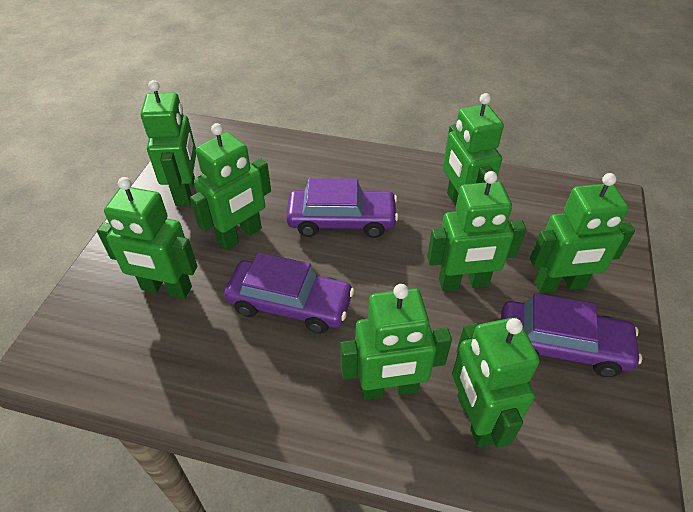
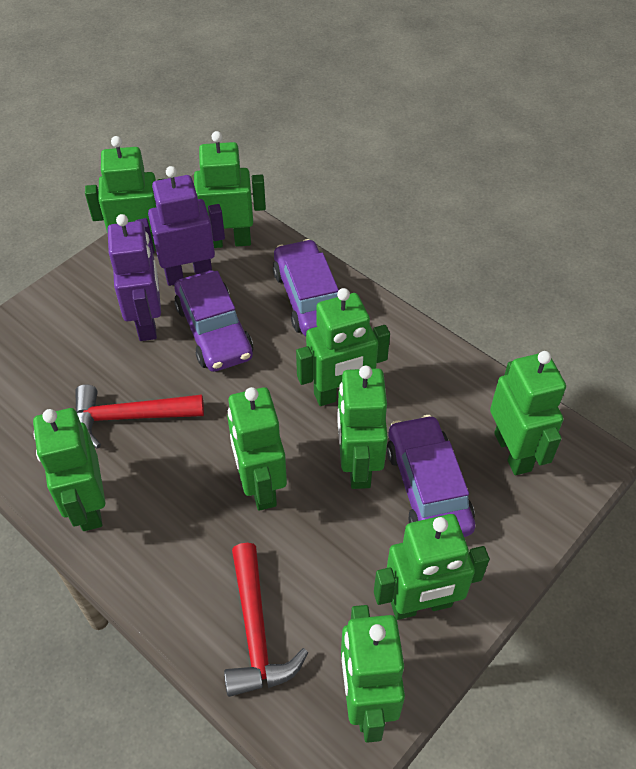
green robot: [97,177,197,299] [141,80,196,206] [190,123,271,250] [340,284,452,400] [427,171,526,291] [443,93,504,202] [452,317,540,448] [530,173,635,293] = 8 -> [33,408,106,531] [85,136,167,251] [194,131,266,248] [227,387,287,511] [296,288,390,406] [337,366,388,489] [341,605,405,743] [374,514,490,620] [490,351,566,475] = 9
purple robot: none = 0 -> [108,214,161,341] [135,166,225,286] = 2
red hammer: none = 0 -> [75,384,204,449] [224,543,308,697] = 2

